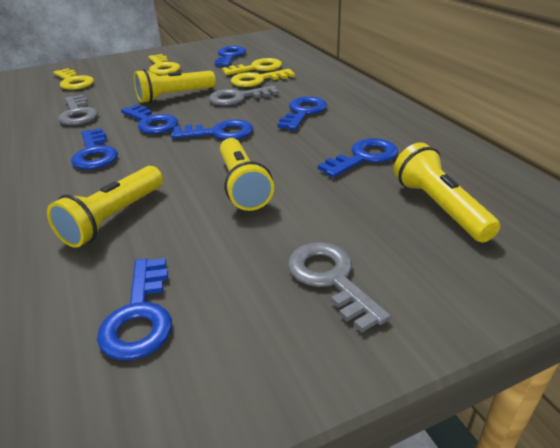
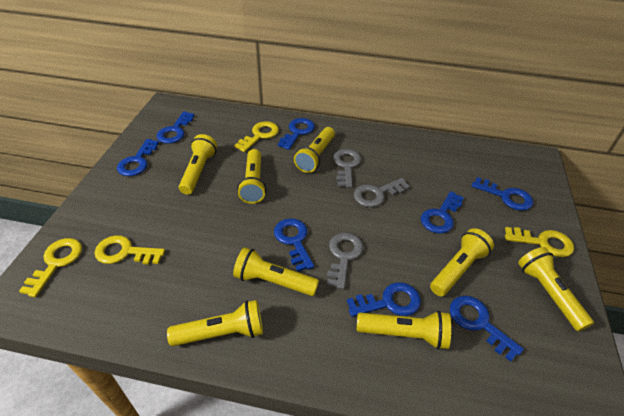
blue key: [71,128,118,169] [97,258,172,360] [121,105,178,134] [171,119,253,140] [215,46,246,66] [277,96,327,130] [318,138,398,178] = 7 -> [117,139,159,176] [157,111,195,144] [274,218,314,272] [278,118,315,150] [347,282,421,317] [421,191,464,234] [450,296,524,362] [472,177,533,211] = 8
yellow flashlight: [47,166,163,248] [134,69,216,103] [220,138,274,211] [394,142,500,242] = 4 -> [167,300,263,346] [179,134,217,195] [233,247,319,296] [237,149,266,204] [294,127,335,173] [357,311,451,349] [430,228,494,296] [518,247,594,331] = 8

